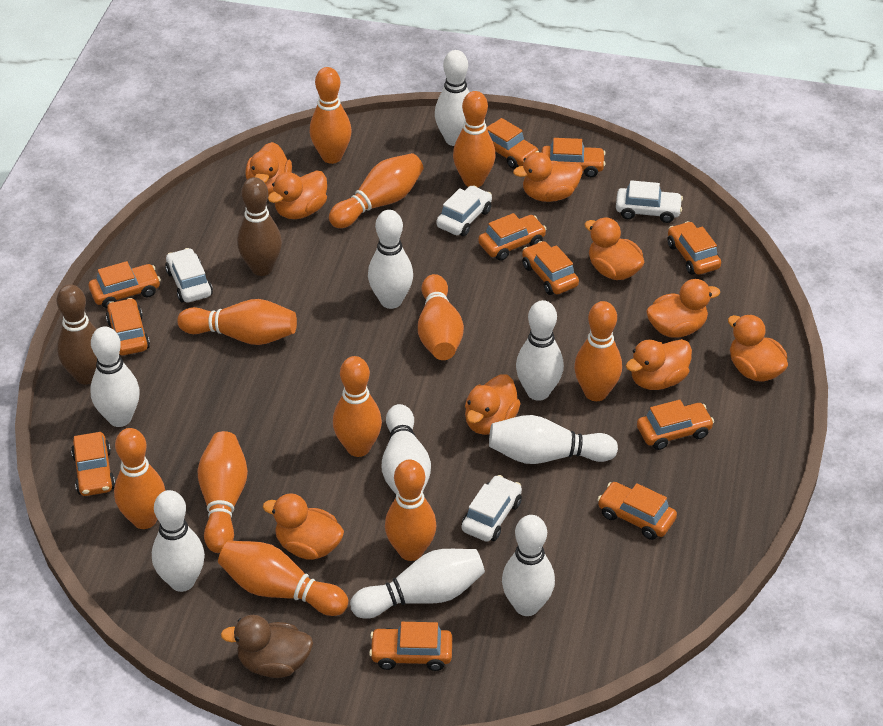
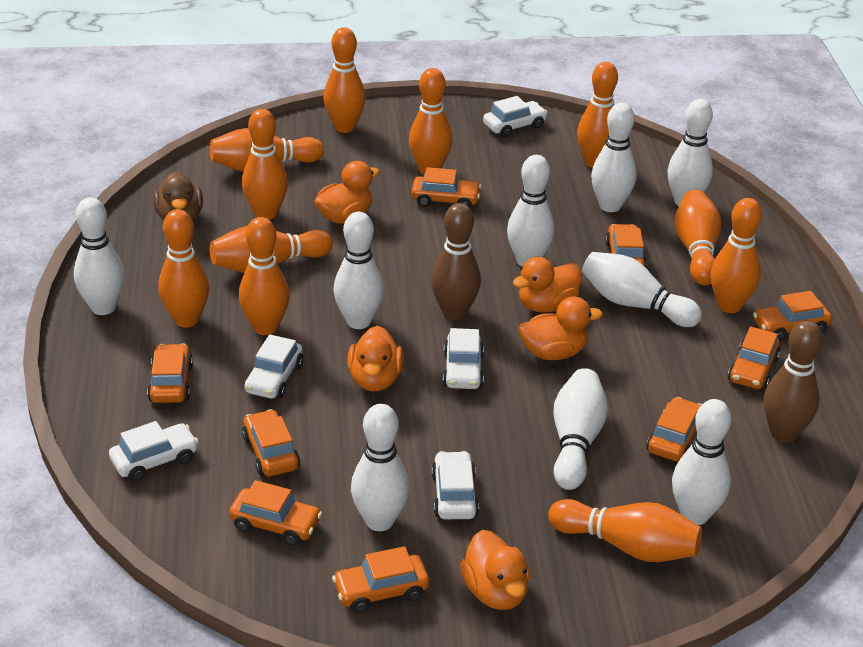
orange car: [71,432,115,496] [89,261,161,309] [106,298,150,355] [369,622,452,671] [478,213,547,261] [486,118,539,169] [522,241,579,295] [541,138,606,177] [597,482,677,540] [637,400,714,450] [667,221,721,275] = 11 -> [147,343,193,403] [229,480,322,546] [242,409,300,476] [332,546,429,613] [411,167,481,208] [605,224,647,268] [647,397,702,461] [728,327,780,390] [753,291,832,341] = 9
orange duck: [245,142,292,196] [263,493,344,560] [268,171,327,219] [465,374,521,435] [513,152,583,202] [585,218,644,280] [626,339,692,390] [646,279,720,338] [728,314,788,381] = 9 -> [314,161,380,224] [347,326,404,392] [460,530,530,610] [513,257,582,312] [518,296,603,360] = 5
white car: [165,248,213,303] [436,186,492,236] [462,475,522,542] [616,180,683,223] = 4 -> [109,421,199,482] [244,335,303,399] [431,451,479,519] [443,328,484,389] [483,96,548,138] = 5

